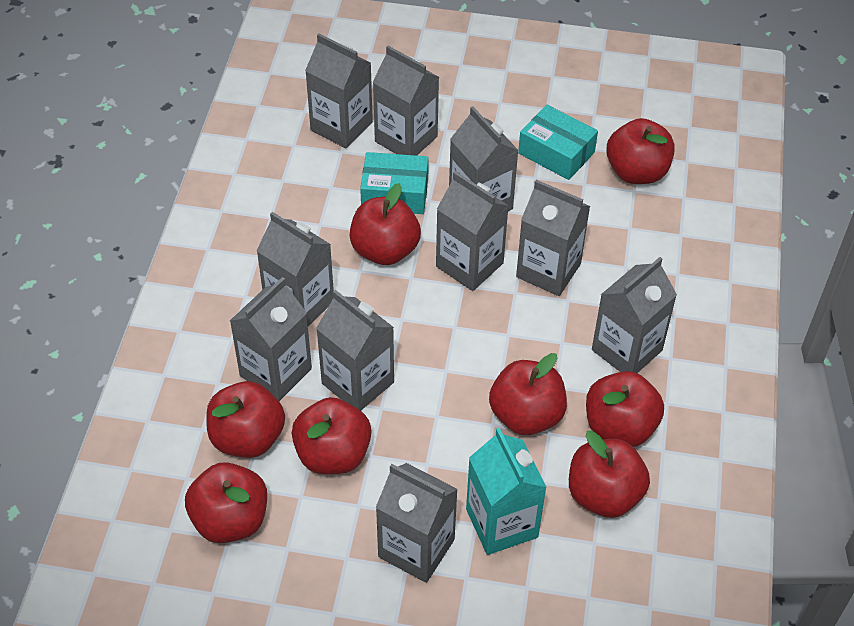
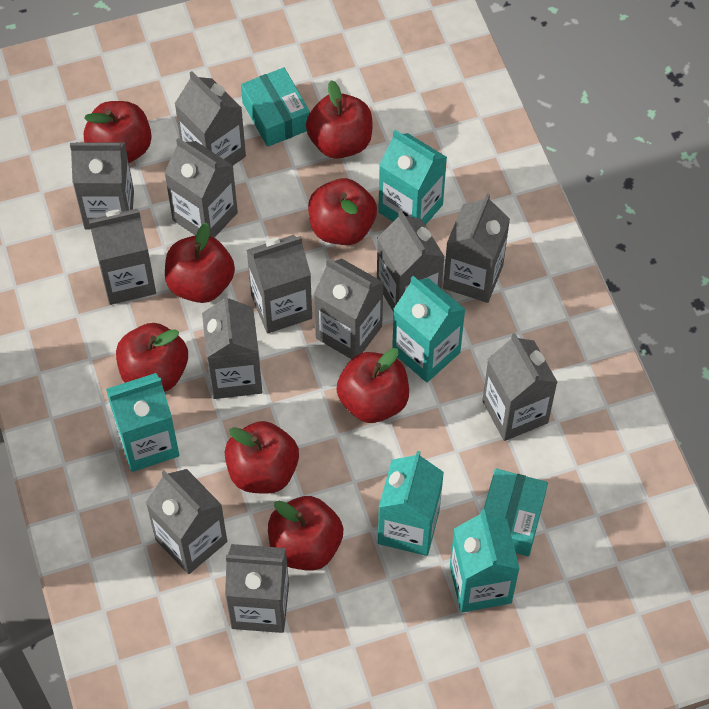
grey carton: [230,277,312,401] [256,212,334,326] [305,33,373,148] [316,290,394,411] [373,46,439,156] [376,463,458,583] [436,171,509,291] [449,106,519,211] [516,180,590,296] [592,257,677,373] = 10 -> [70,142,134,229] [89,209,156,305] [146,469,227,574] [165,138,238,238] [175,71,246,165] [202,293,262,399] [225,544,289,633] [247,235,312,333] [314,258,384,359] [377,210,445,312] [443,193,510,303] [482,333,558,441] = 12
turquoise carton: [466,428,547,555] = 1 -> [106,373,179,472] [378,130,447,225] [378,451,444,556] [392,276,466,382] [450,509,520,613] = 5

